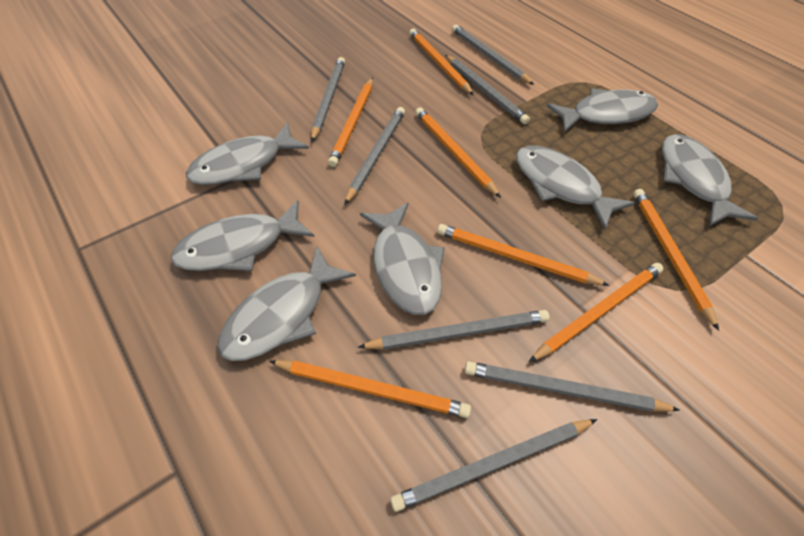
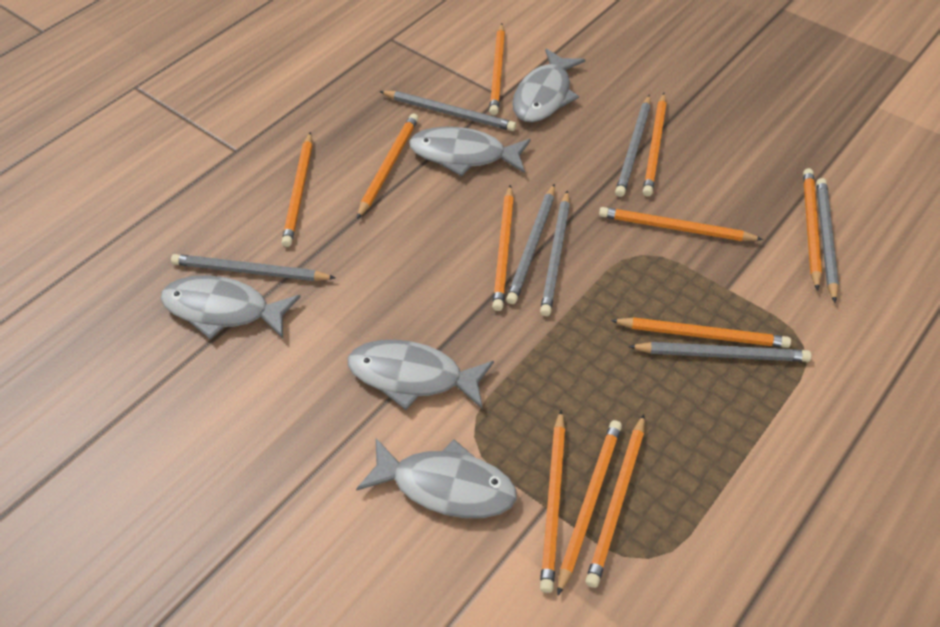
grey fish: [171,200,314,271] [186,122,309,185] [218,247,356,361] [360,203,445,315] [516,146,635,230] [547,88,658,132] [662,134,758,226] = 7 -> [161,275,300,340] [348,339,494,410] [356,438,517,518] [409,127,531,176] [512,48,585,122] = 5
orange pencil: [269,360,471,418] [328,77,373,167] [409,29,474,95] [415,107,501,198] [437,224,610,286] [529,263,663,362] [633,189,719,331] = 7 -> [282,132,312,247] [357,114,418,219] [489,23,505,115] [492,185,514,311] [540,410,565,593] [557,420,622,595] [586,414,645,588] [599,207,763,241] [610,317,791,348] [643,93,667,196] [803,168,822,291] = 11

